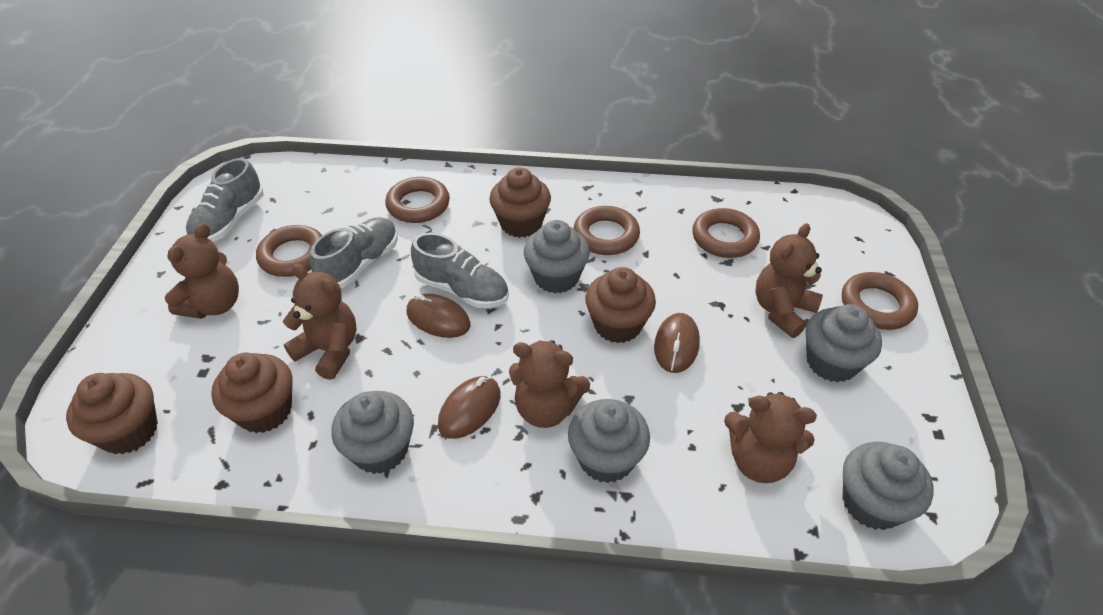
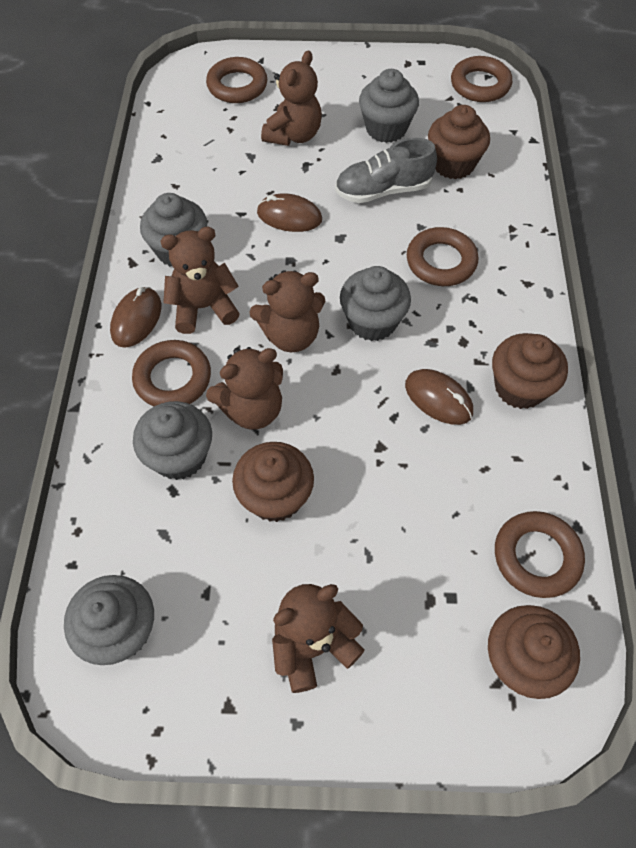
grey shoe: [186,158,264,242] [310,217,398,288] [411,233,509,308] = 3 -> [335,138,437,203] = 1

